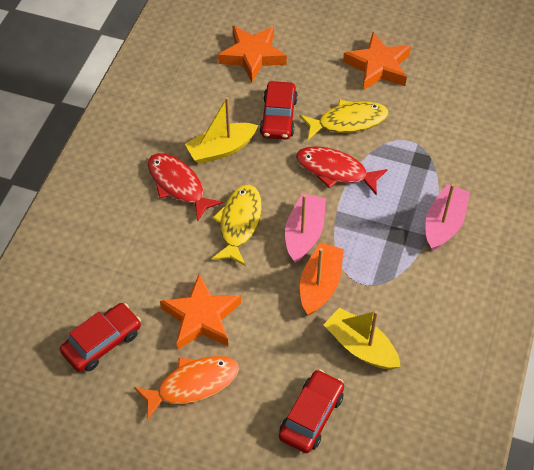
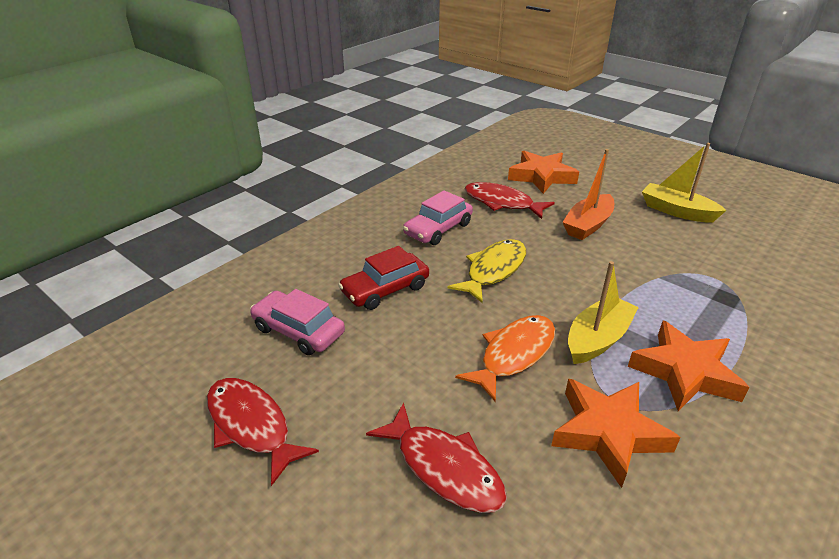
pink boat: [285,193,326,263] [425,184,470,251] = 2 -> none = 0
pink car: none = 0 -> [250,289,345,355] [403,190,473,245] = 2
red car: [60,303,141,372] [259,81,298,140] [279,369,344,453] = 3 -> [338,246,429,310] = 1
red fish: [148,153,223,222] [296,146,387,195] = 2 -> [207,378,319,486] [366,403,507,513] [465,182,555,219] = 3
yellow fish: [211,185,262,266] [300,100,389,140] = 2 -> [447,239,526,303] = 1

